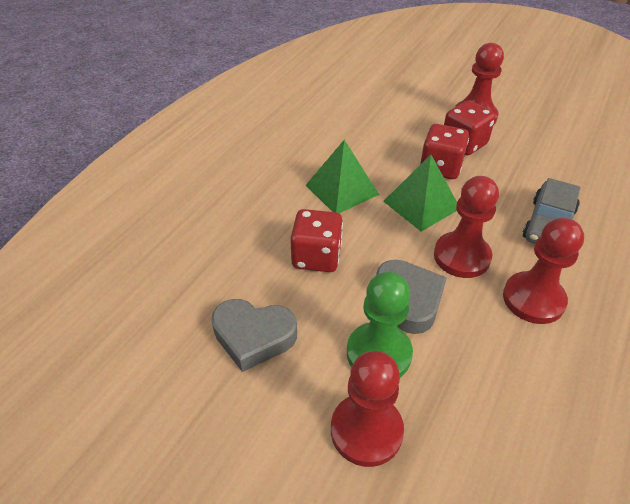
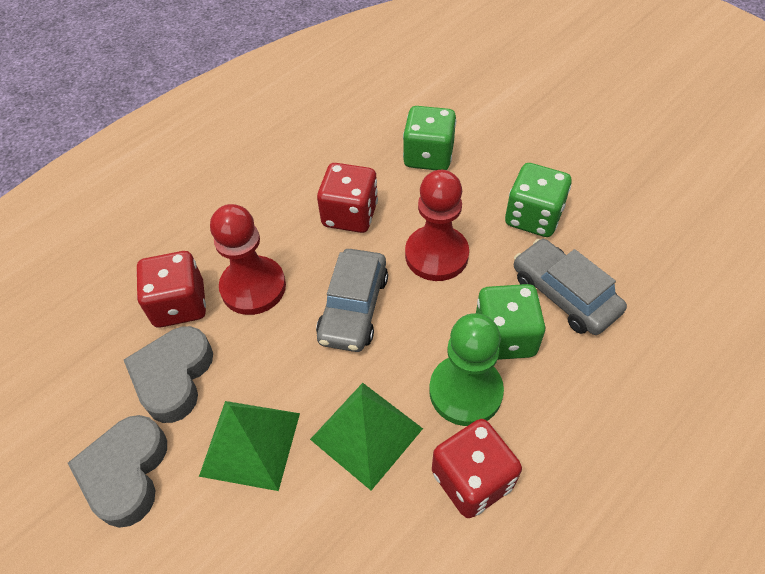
green dice: none = 0 -> [403,106,456,170] [476,284,545,360] [505,163,572,237] = 3
grey car: [523,178,581,244] = 1 -> [316,249,388,352] [514,239,627,335] = 2
red pawn: [331,351,404,467] [434,176,499,278] [455,43,504,124] [503,218,584,324] = 4 -> [210,204,286,315] [405,170,469,281] = 2

